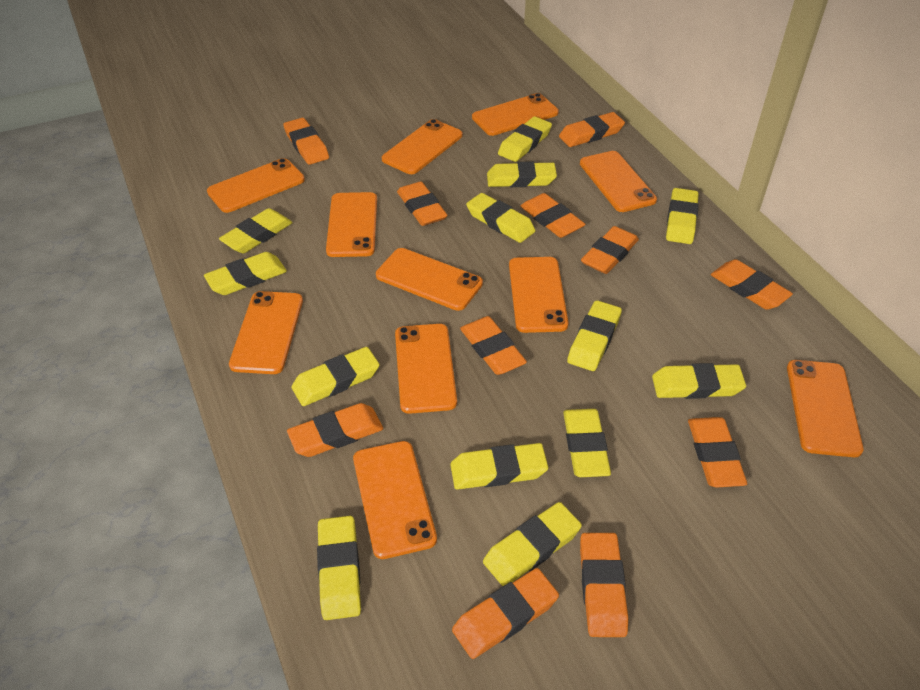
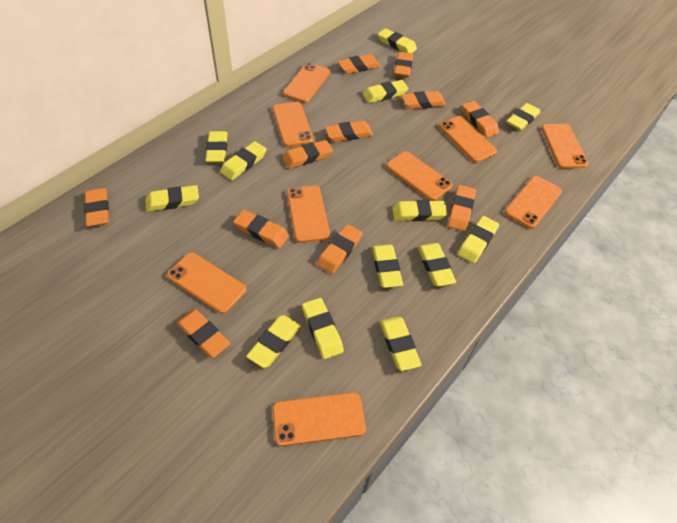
orange phone: [207,158,305,213] [229,291,303,374] [326,192,377,257] [353,441,437,559] [376,248,483,311] [382,119,462,174] [395,324,457,414] [472,93,559,136] [509,257,568,333] [580,151,657,212] [787,360,864,457] = 11 -> [167,252,247,314] [273,102,314,147] [273,393,366,446] [283,63,330,103] [287,186,330,243] [386,151,453,201] [439,116,497,162] [505,176,562,229] [541,124,588,169] = 9

